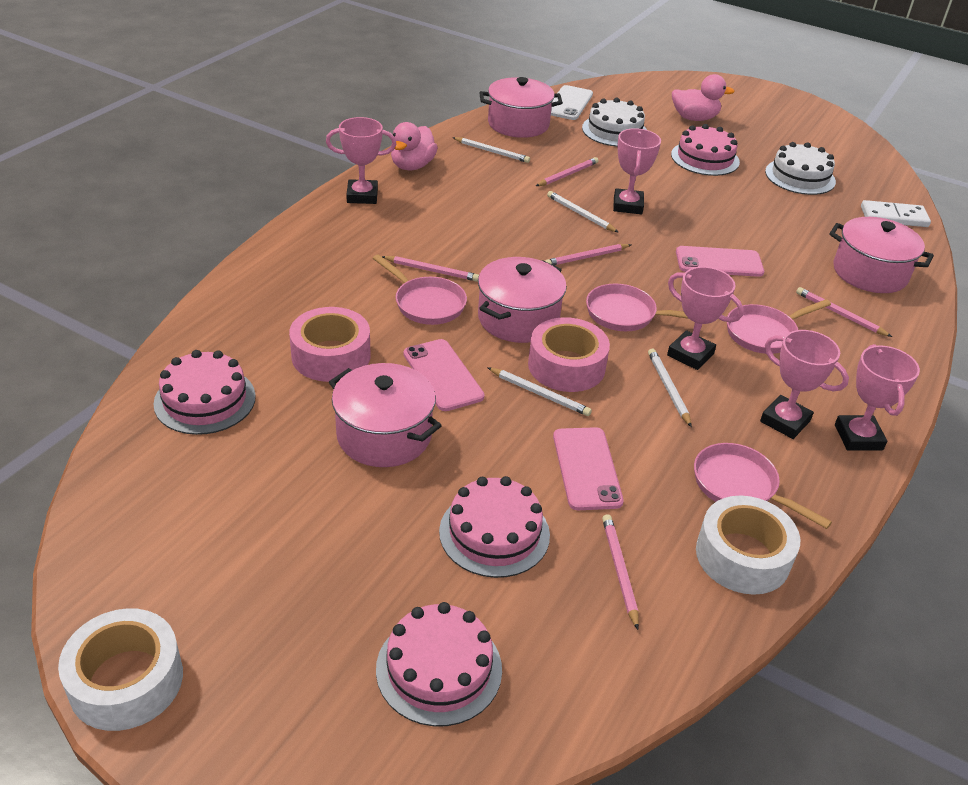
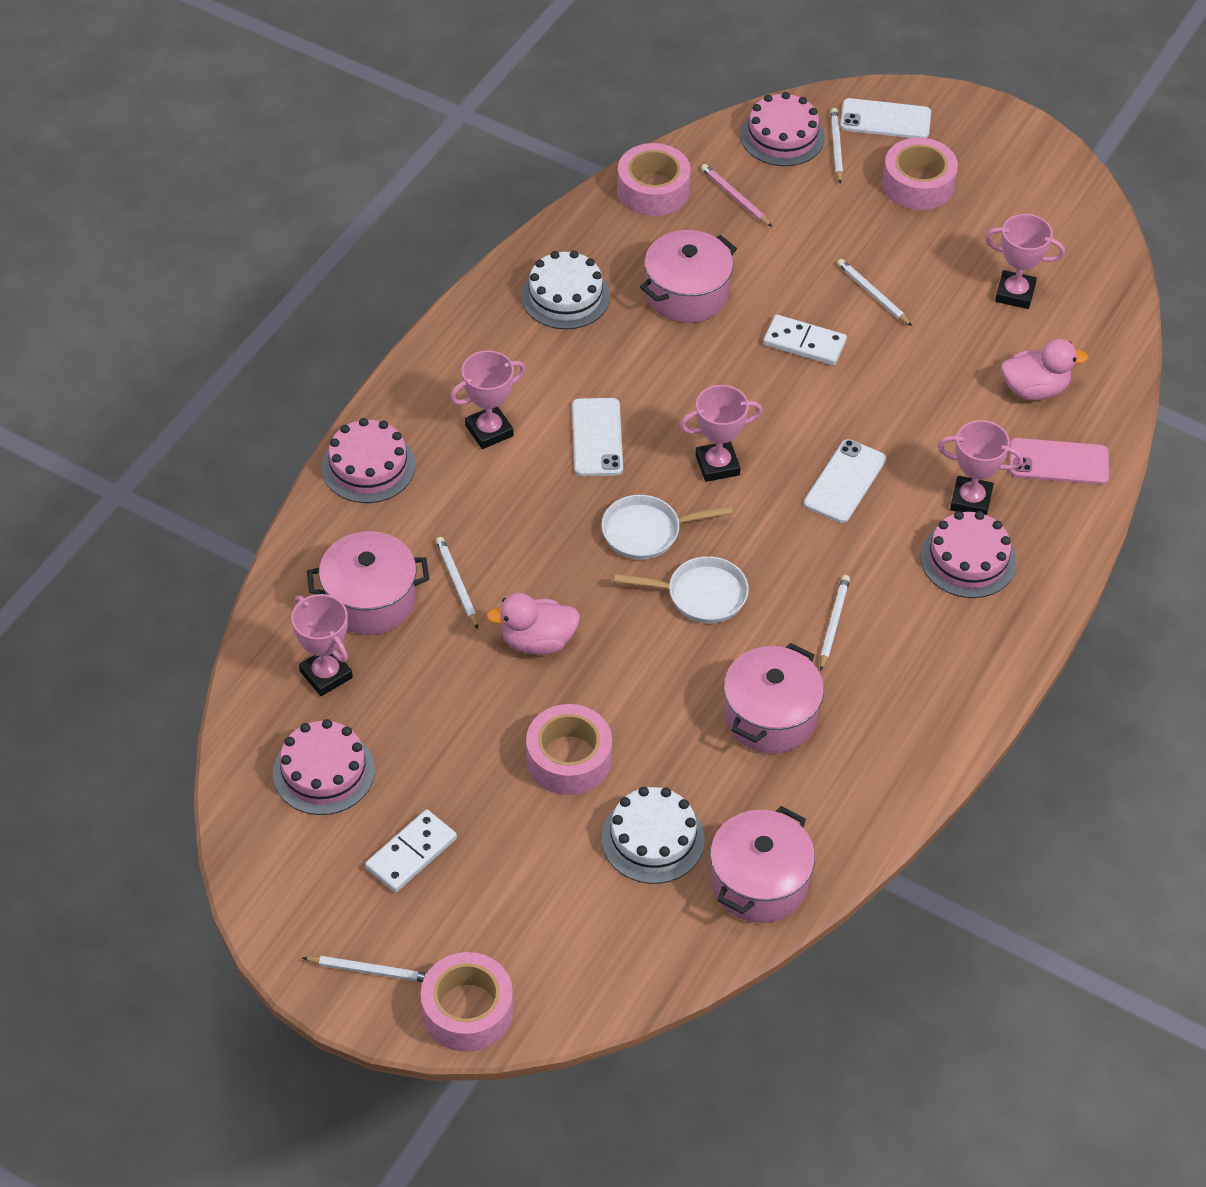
pink pan: [373,254,467,325] [586,284,689,331] [694,443,832,529] [727,299,831,354] = 4 -> none = 0
pink pencil: [381,256,479,282] [536,157,599,186] [545,244,631,266] [602,514,639,630] [796,287,892,337] = 5 -> [701,164,772,227] = 1
pink phone: [403,339,485,411] [553,427,624,510] [676,246,764,277] = 3 -> [1009,438,1109,485] = 1
pink tape: [289,307,371,382] [528,317,610,392] = 2 -> [421,952,513,1052] [526,704,612,795] [617,143,691,216] [882,138,958,210] = 4
white domino: [861,200,931,227] = 1 -> [365,810,457,892] [763,315,847,366] = 2
white pan: none = 0 -> [601,495,733,560] [614,556,749,623] = 2
white pencil: [452,137,530,163] [487,367,592,416] [547,191,618,232] [648,349,692,427] = 4 -> [302,956,427,982] [436,537,478,629] [820,575,850,671] [830,108,843,183] [837,259,912,326] = 5
white phone: [551,85,593,120] = 1 -> [572,398,623,476] [804,439,886,523] [840,98,931,138] = 3
white tape: [58,608,183,731] [696,496,800,595] = 2 -> none = 0

